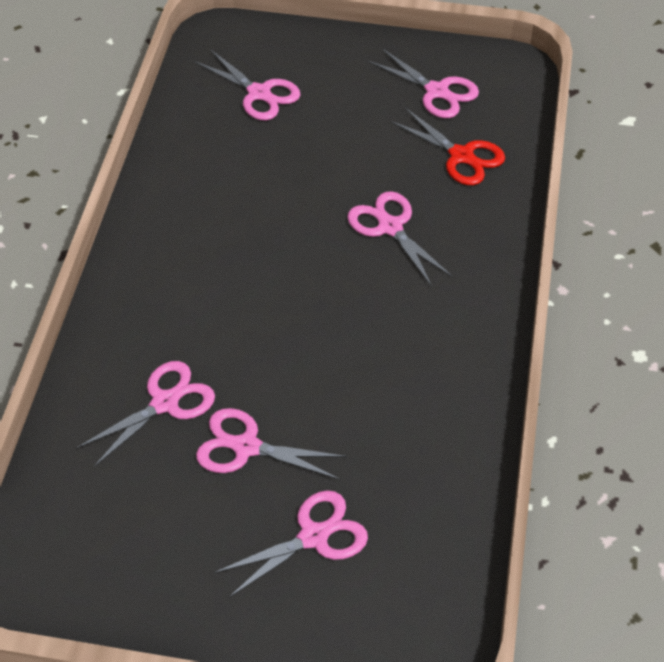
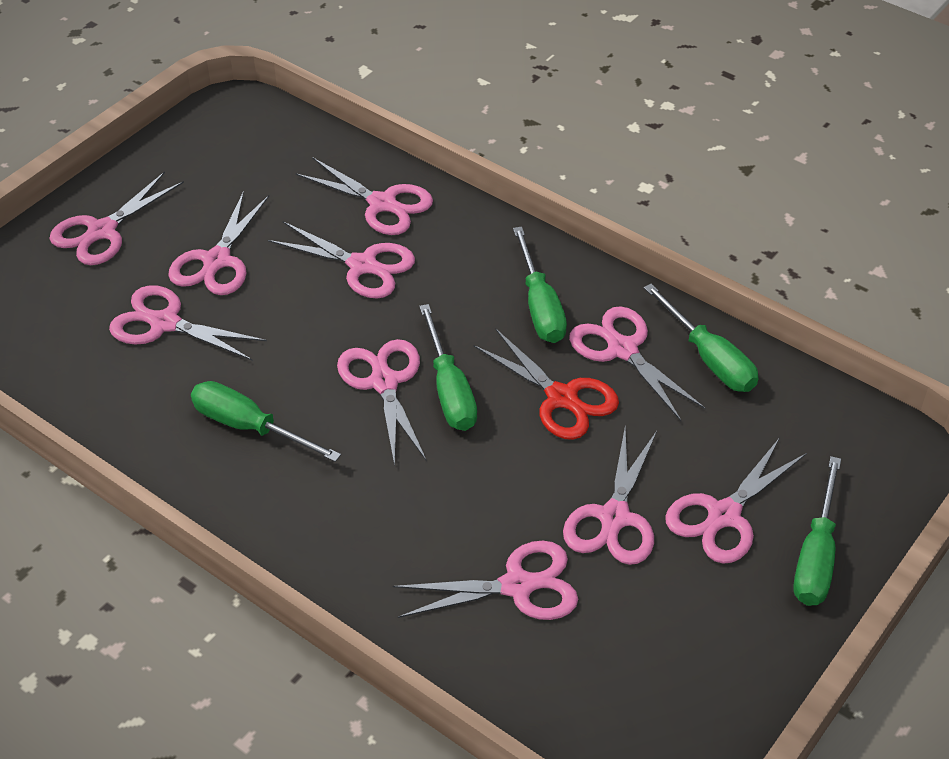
green screwdriver: none = 0 -> [191,381,341,462] [419,304,477,431] [513,227,567,343] [644,284,758,392] [793,456,841,606] = 5
pink scissors: [76,361,215,468] [194,49,301,120] [196,408,347,480] [214,490,368,598] [347,191,453,287] [368,48,479,118] = 6 -> [49,172,184,265] [109,285,267,360] [168,191,269,295] [268,222,415,298] [296,157,433,235] [337,339,427,466] [393,541,578,620] [563,428,657,565] [569,306,706,421] [665,437,807,564] = 10

